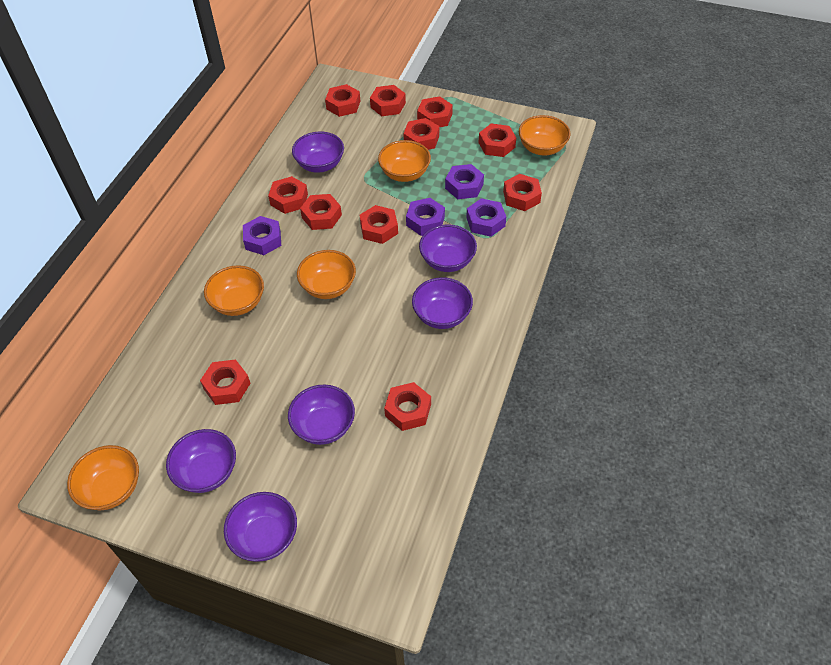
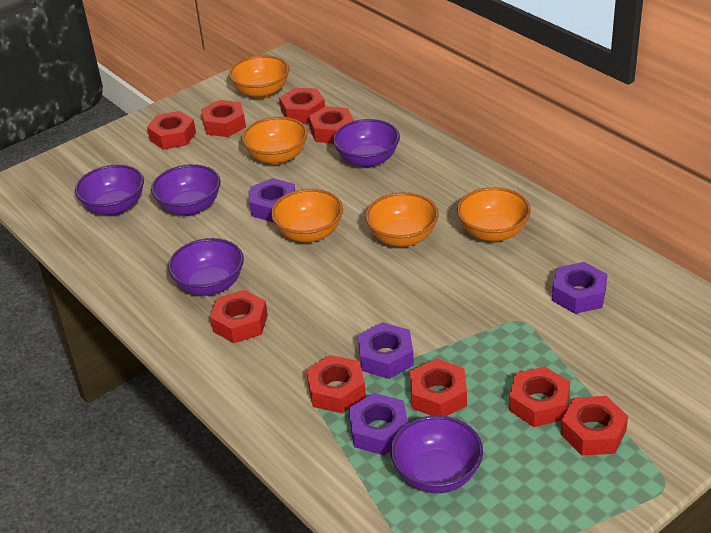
purple bowl: [166,429,236,493] [224,492,297,562] [288,384,355,445] [292,132,344,173] [412,277,473,329] [419,224,477,272] = 6 -> [75,165,144,216] [151,164,221,216] [168,238,244,296] [333,119,400,168] [391,415,483,493] = 5
red nut: [200,360,251,405] [268,176,308,214] [300,194,342,230] [325,84,360,117] [360,205,398,244] [370,85,406,116] [384,382,431,431] [403,118,439,150] [417,96,453,127] [478,124,516,157] [503,174,542,211] = 11 -> [147,111,196,150] [201,100,246,137] [210,290,268,343] [279,88,325,123] [306,355,366,413] [309,106,354,144] [410,359,467,416] [509,367,570,427] [561,396,628,455] = 9

